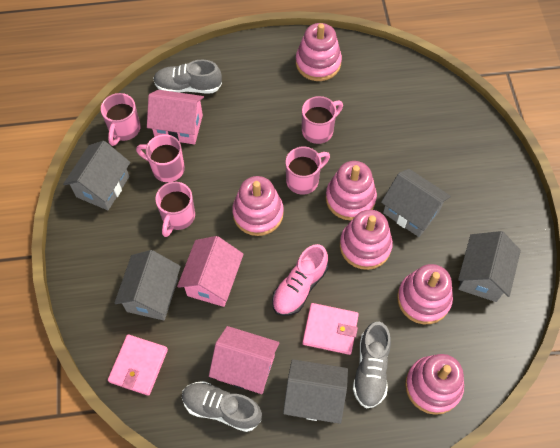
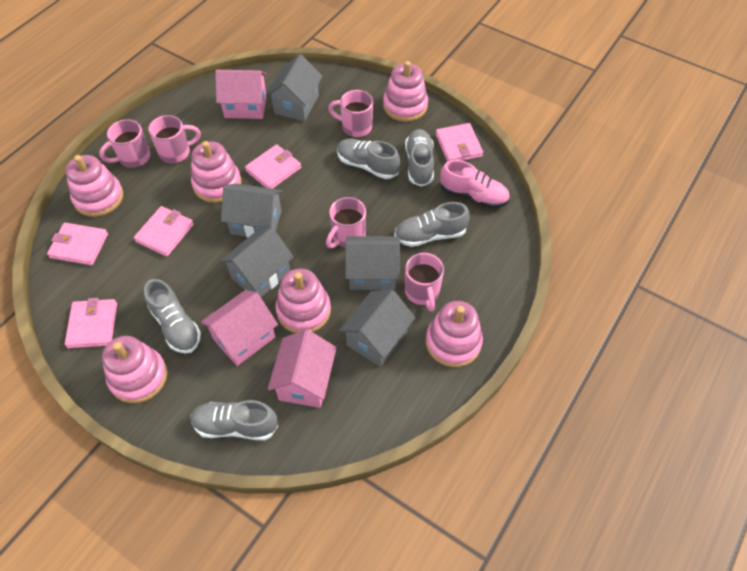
grey shoe: [153,60,222,93] [182,381,262,432] [353,322,391,409] = 3 -> [144,279,201,354] [190,400,278,440] [337,139,400,179] [394,202,470,247] [405,129,434,187] = 5
pink wallet: [108,335,168,396] [302,303,359,355] = 2 -> [47,223,108,265] [65,298,117,348] [134,206,194,257] [245,144,301,189] [436,123,483,162] = 5

